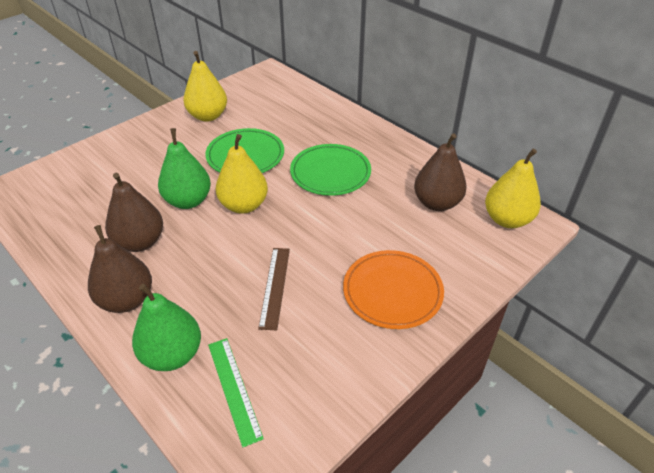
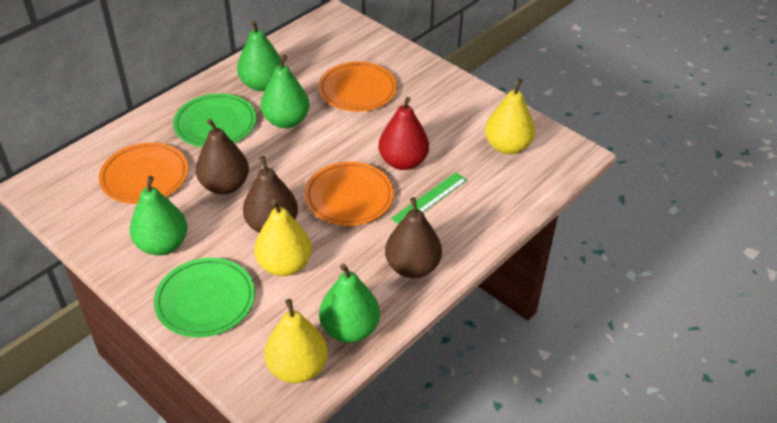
brown ruler: [258,248,290,331] = 1 -> none = 0
green pear: [132,284,201,371] [158,128,211,209] = 2 -> [130,176,187,255] [237,20,281,91] [261,55,309,128] [319,264,380,343] = 4
orange plate: [343,250,444,329] = 1 -> [99,142,189,204] [304,162,394,226] [318,62,397,112] = 3
red pear: none = 0 -> [378,97,429,170] = 1

